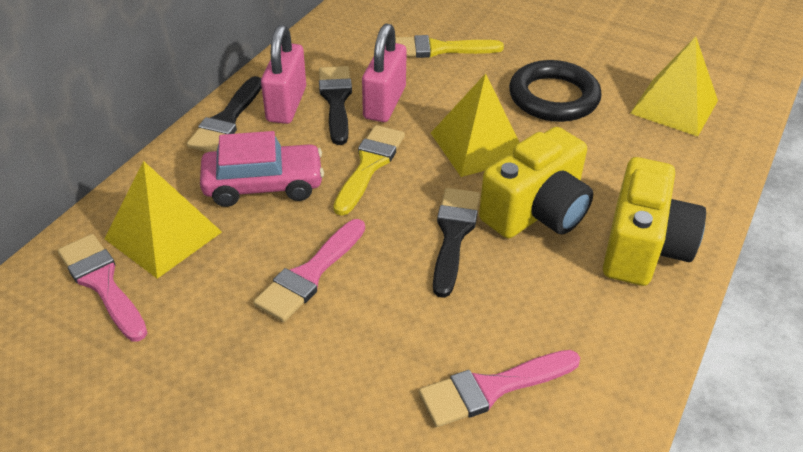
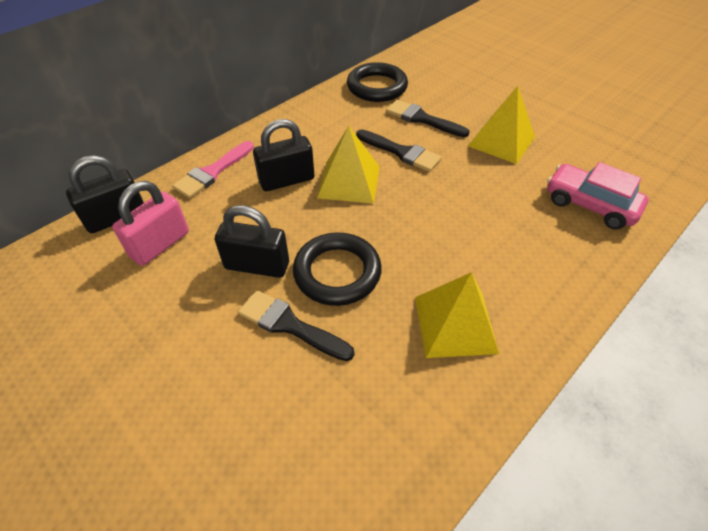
black padlock: none = 0 -> [66,155,144,233] [215,205,289,278] [253,119,315,191] = 3
black ring: [509,60,602,122] = 1 -> [293,233,382,306] [347,62,408,102] = 2
pink brush: [58,234,147,342] [253,219,365,322] [419,350,580,427] = 3 -> [172,141,254,198] = 1
pink padlock: [261,25,306,124] [362,24,407,122] = 2 -> [112,181,189,266] = 1
yellow brush: [333,125,405,216] [395,35,504,58] = 2 -> none = 0
yellow camera: [479,127,593,238] [603,157,706,286] = 2 -> none = 0

